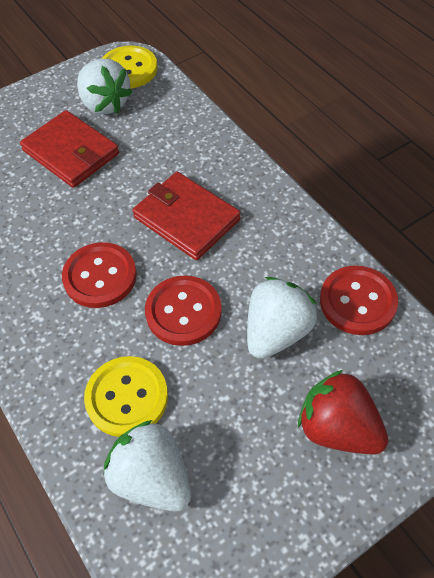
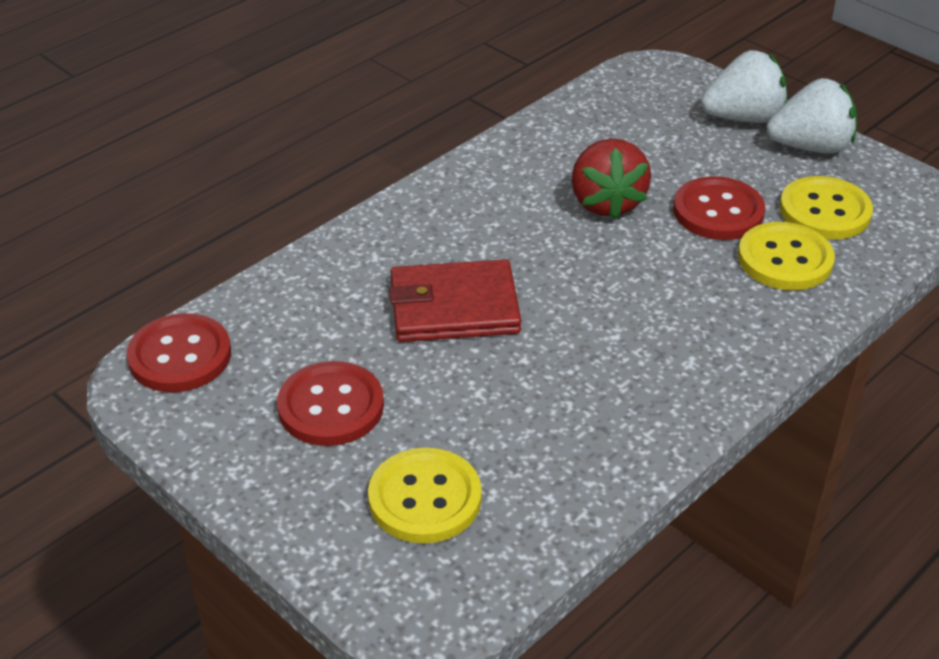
red wallet: [20,110,119,188] [132,172,241,260] = 2 -> [389,259,521,342] = 1
white strawberry: [77,59,133,114] [104,420,191,511] [247,277,317,359] = 3 -> [701,50,787,123] [767,78,857,154] = 2
yellow button: [84,356,168,437] [102,46,158,89] = 2 -> [368,448,482,543] [738,222,835,290] [780,176,873,239] = 3

